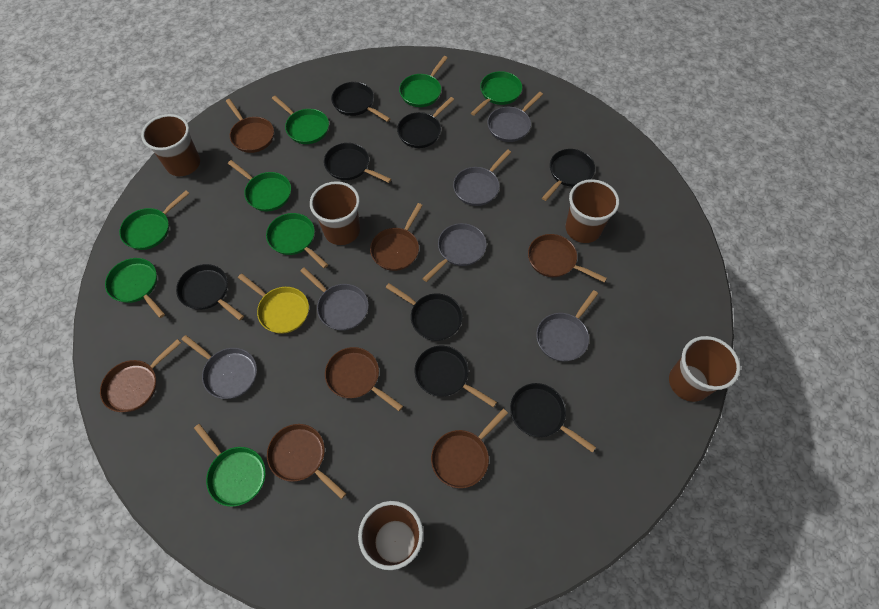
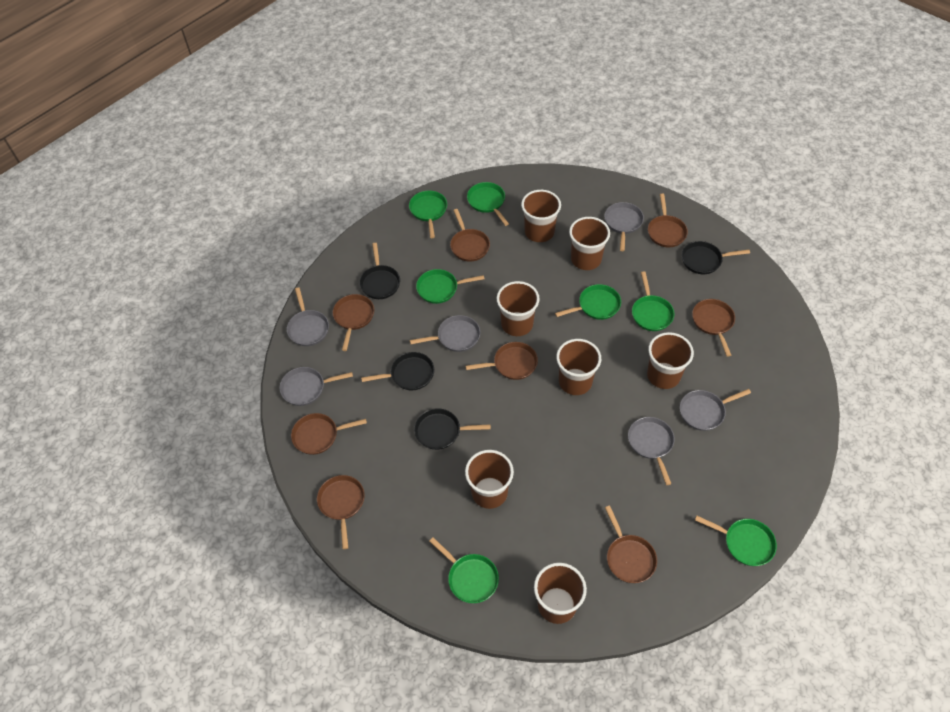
black pan: [176,264,244,321] [324,143,391,183] [331,82,391,122] [385,283,463,341] [397,97,454,148] [414,346,497,407] [510,383,596,453] [542,149,595,201] = 8 -> [359,243,400,299] [361,352,434,390] [414,408,491,450] [682,241,750,274] = 4
brown cup: [141,114,200,176] [310,181,360,245] [358,501,424,570] [565,179,619,243] [669,336,740,402] = 5 -> [465,450,514,509] [497,281,540,336] [521,190,561,242] [534,563,587,624] [556,339,601,395] [569,217,610,270] [647,332,694,389] = 7
brown pan: [100,339,181,412] [226,99,274,153] [267,424,346,499] [325,347,403,411] [370,203,423,271] [431,409,508,488] [528,234,607,283] = 7 -> [291,413,367,455] [317,475,365,549] [333,294,374,351] [450,209,490,262] [466,342,538,380] [605,506,657,583] [648,194,688,247] [692,299,735,357] = 8
green pan: [105,258,165,318] [119,190,190,250] [194,424,266,507] [228,160,291,211] [266,213,328,268] [272,96,329,144] [399,56,448,107] [471,71,522,116] = 8 -> [409,190,447,238] [416,269,484,304] [429,537,499,603] [467,182,509,226] [555,284,621,320] [632,271,674,331] [695,516,777,566] = 7
yellow pan: [238,274,309,334] = 1 -> none = 0

